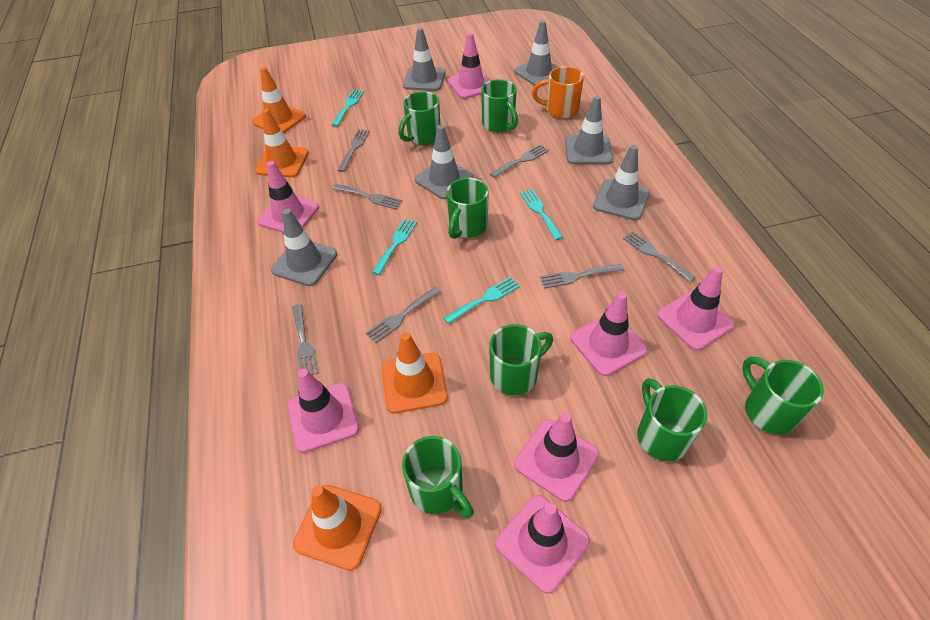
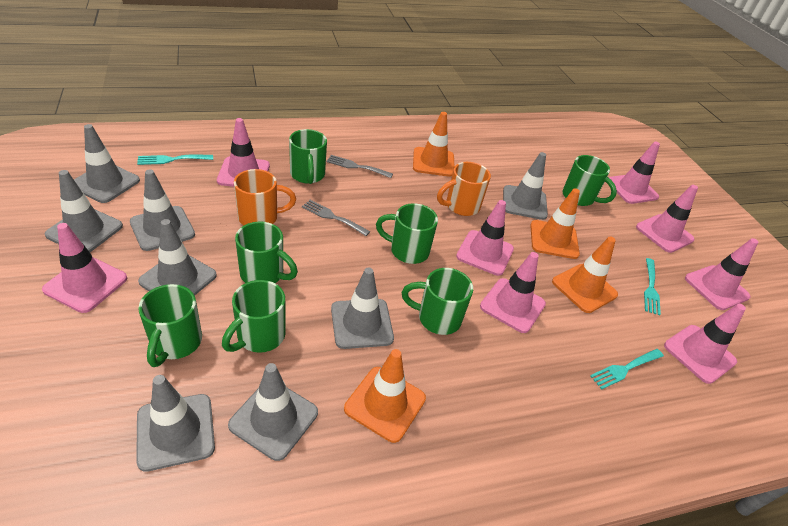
grey fork: [292,304,319,375] [333,184,402,210] [337,129,370,172] [366,287,441,343] [490,144,549,178] [540,264,624,289] [623,231,696,282] = 7 -> [302,200,370,236] [326,155,393,178] = 2
grey traffic cone: [271,209,337,286] [403,27,446,91] [415,125,474,199] [514,20,558,86] [565,96,613,164] [593,145,650,221] = 6 -> [45,170,123,252] [74,124,140,203] [130,170,195,251] [136,375,215,472] [138,219,217,295] [228,363,318,461] [331,268,394,349] [503,152,548,220] = 8
orange mug: [532,66,584,119] = 1 -> [234,169,296,225] [437,162,491,216] = 2
pink traffic cone: [257,161,319,233] [287,369,359,453] [447,33,491,99] [495,495,590,593] [514,413,599,502] [570,292,647,376] [657,266,735,350] = 7 -> [42,223,127,313] [217,118,270,187] [456,200,514,276] [480,252,546,333] [608,141,660,204] [636,185,698,253] [664,304,746,384] [685,238,758,310] = 8
turquoise fork: [332,90,364,127] [372,219,417,275] [443,276,520,324] [520,189,563,240] = 4 -> [137,155,213,165] [590,349,664,390] [644,258,661,315] = 3

